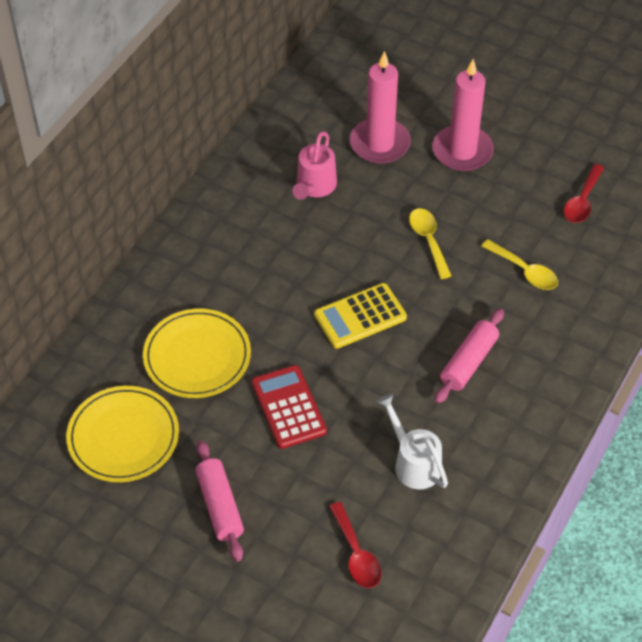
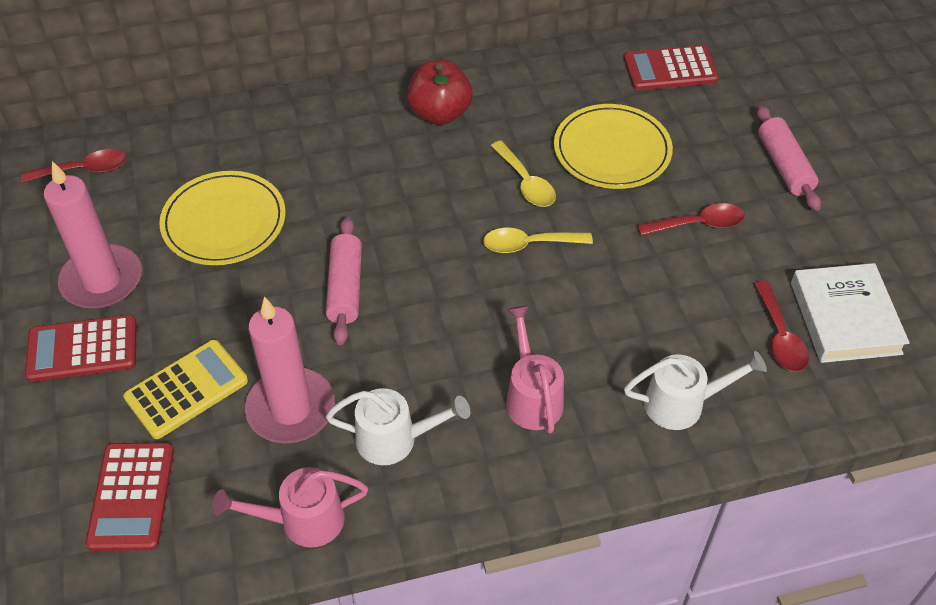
pink watering can: [292,131,337,200] = 1 -> [213,467,368,548] [506,305,564,434] = 2
red apple: none = 0 -> [407,60,473,125] = 1
red calculator: [251,365,327,449] = 1 -> [25,315,137,382] [85,443,174,551] [624,45,719,91] = 3
red spoon: [329,502,381,588] [564,164,604,223] = 2 -> [21,149,126,183] [637,203,745,236] [754,281,809,372] = 3
white book: none = 0 -> [791,263,910,363] = 1
white watering can: [376,393,448,489] = 1 -> [326,388,470,465] [624,351,767,430] = 2

